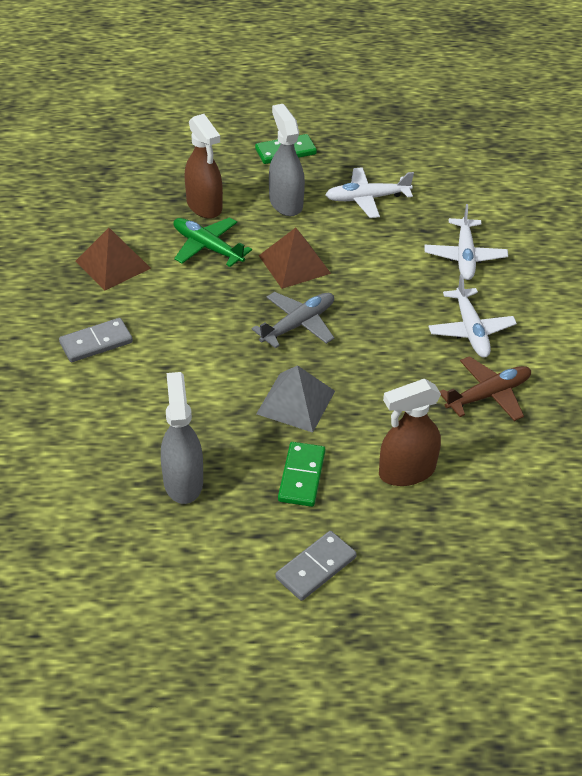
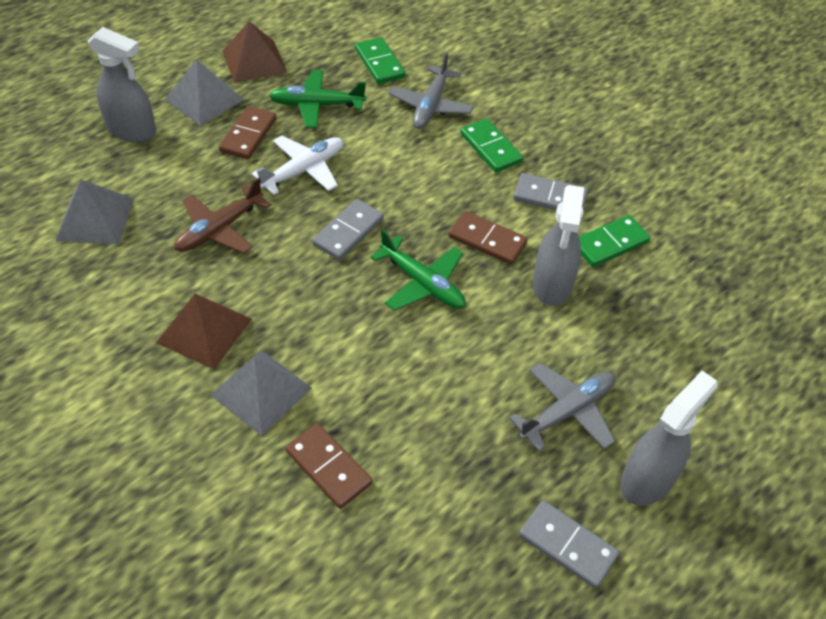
brown domino: none = 0 -> [219,106,277,159] [285,423,373,509] [448,211,528,265] = 3
brown spray bottle: [185,114,223,219] [379,379,441,486] = 2 -> none = 0
green domino: [255,134,317,164] [278,442,325,507] = 2 -> [355,37,405,84] [460,118,523,173] [579,215,650,267] = 3
green plane: [173,217,252,267] = 1 -> [269,70,366,128] [370,229,466,311] = 2
grey domino: [59,318,133,362] [275,531,357,601] = 2 -> [312,199,384,260] [513,173,588,210] [519,500,619,588] = 3
grey plane: [251,292,334,348] = 1 -> [389,53,474,129] [509,363,615,451] = 2
grey pyramid: [256,365,335,433] = 1 -> [55,180,134,244] [165,59,244,126] [210,350,312,436] = 3
grey spray bottle: [161,372,203,504] [269,104,305,216] = 2 -> [88,27,156,142] [533,185,584,306] [620,371,717,506] = 3
white plane: [325,167,414,218] [425,204,508,280] [428,274,517,358] = 3 -> [252,136,343,195] = 1

